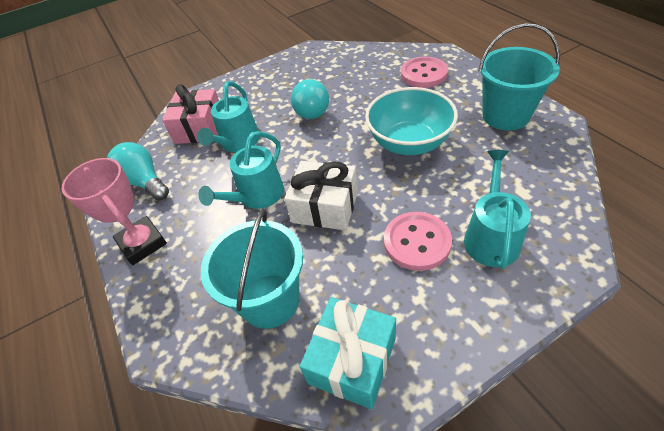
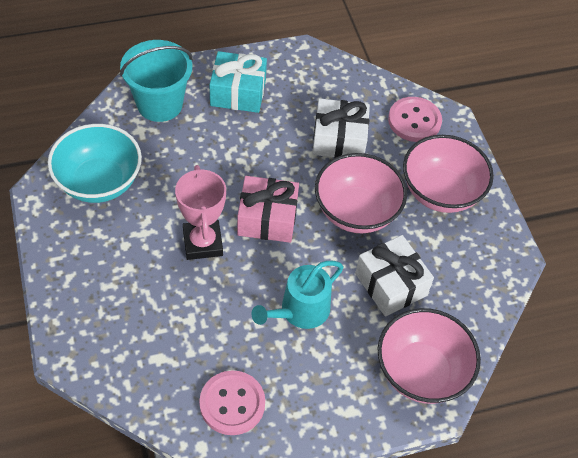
pink bowl: none = 0 -> [315,153,407,234] [377,308,481,404] [403,135,494,213] = 3
turquoise bucket: [201,208,303,329] [479,23,560,130] = 2 -> [120,40,193,122] = 1
turquoise light bulb: [107,142,169,200] [291,79,329,119] = 2 -> none = 0
turquoise watering can: [197,81,260,152] [198,131,284,209] [464,150,531,269] = 3 -> [252,261,344,329] = 1
white gift: [284,161,358,230] = 1 -> [312,98,370,158] [355,235,434,317] = 2

